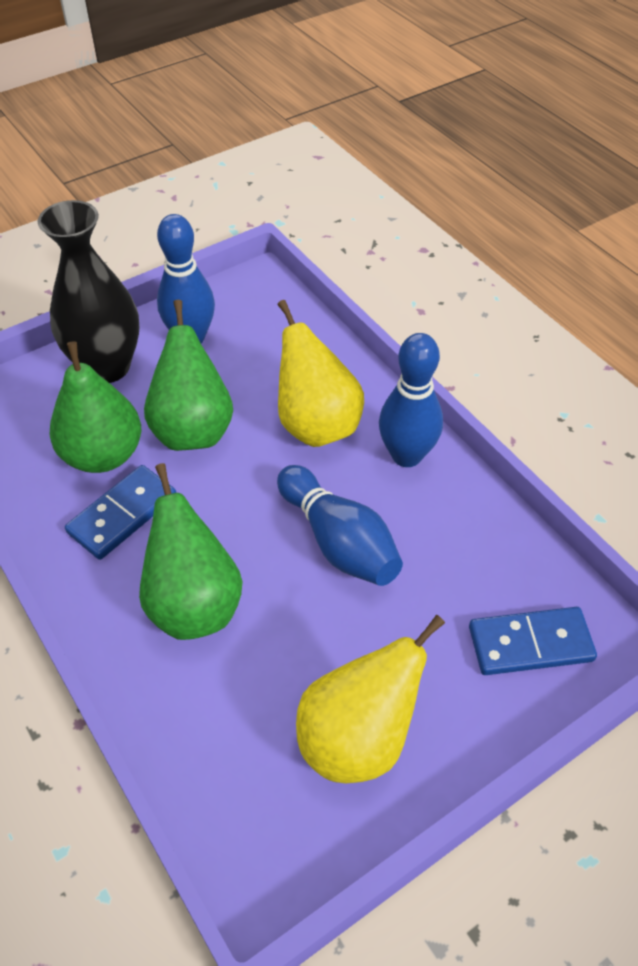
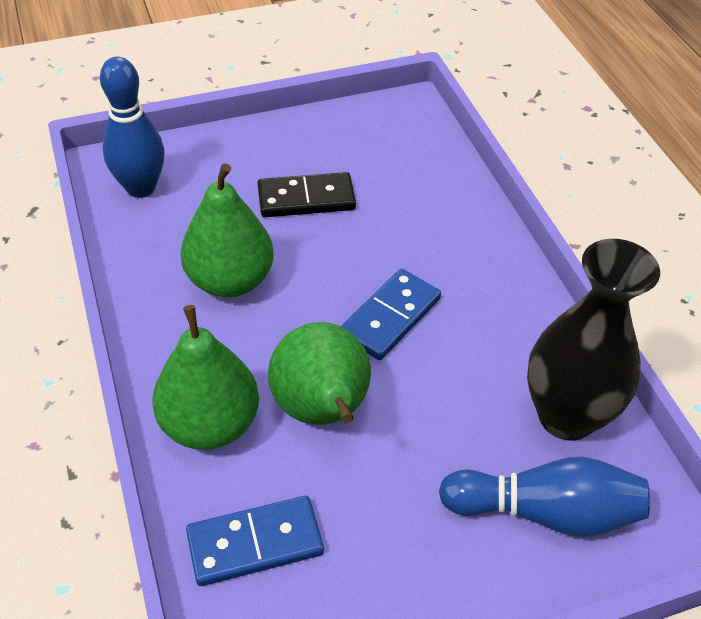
black domino: none = 0 -> [257,172,356,217] = 1
blue bowling pin: [157,214,215,343] [277,465,403,586] [379,333,443,467] = 3 -> [100,57,165,198] [439,457,650,537] = 2
yellow pear: [278,300,364,447] [296,615,445,783] = 2 -> none = 0

